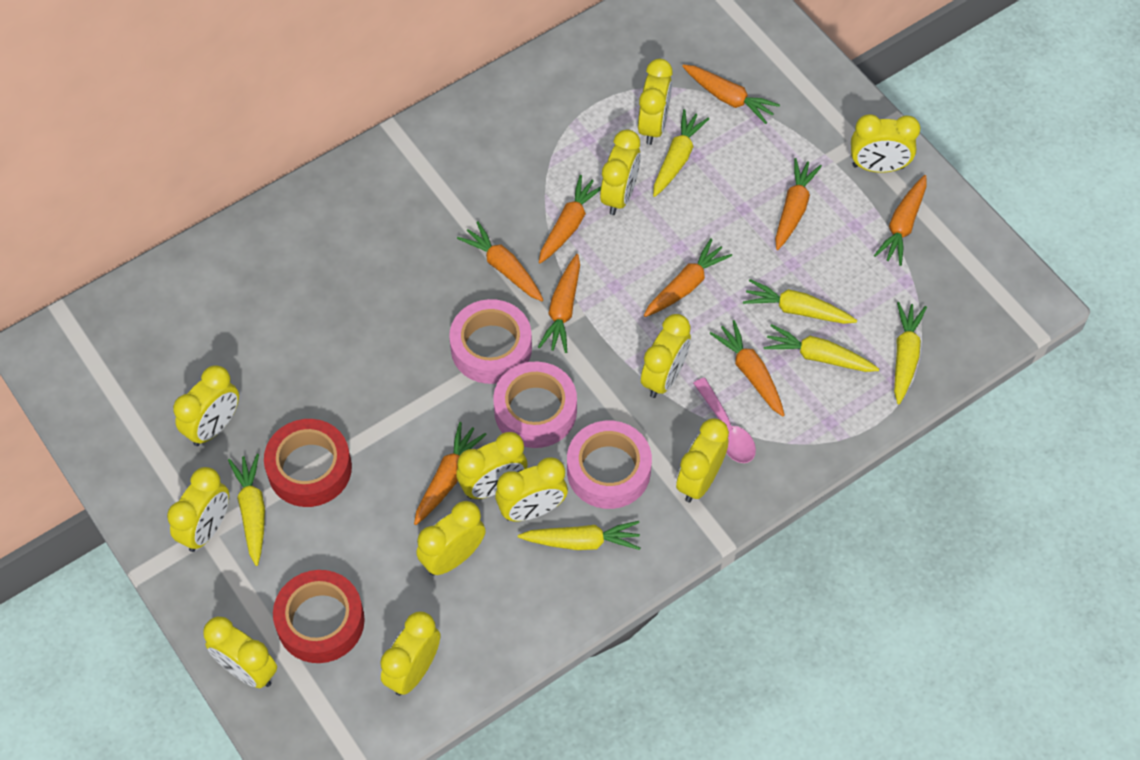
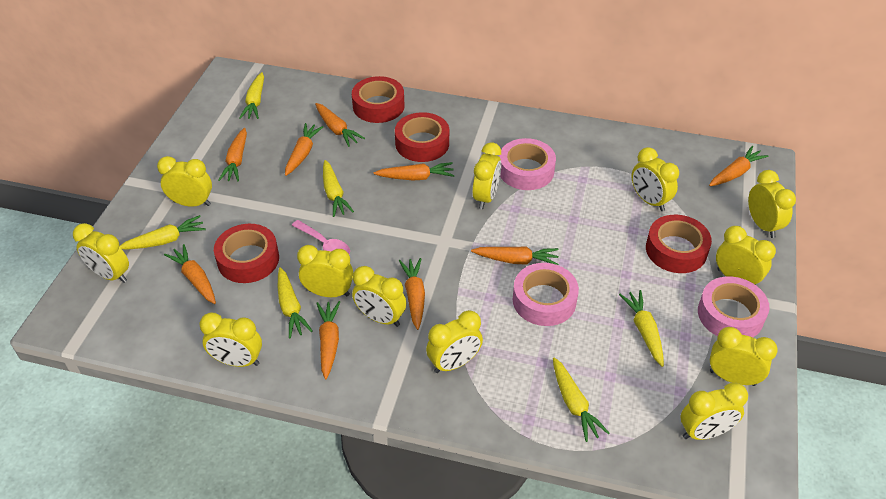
red tape: [264,419,352,507] [273,570,365,663] = 2 -> [214,224,279,283] [352,76,405,123] [395,112,449,162] [646,215,712,273] = 4

